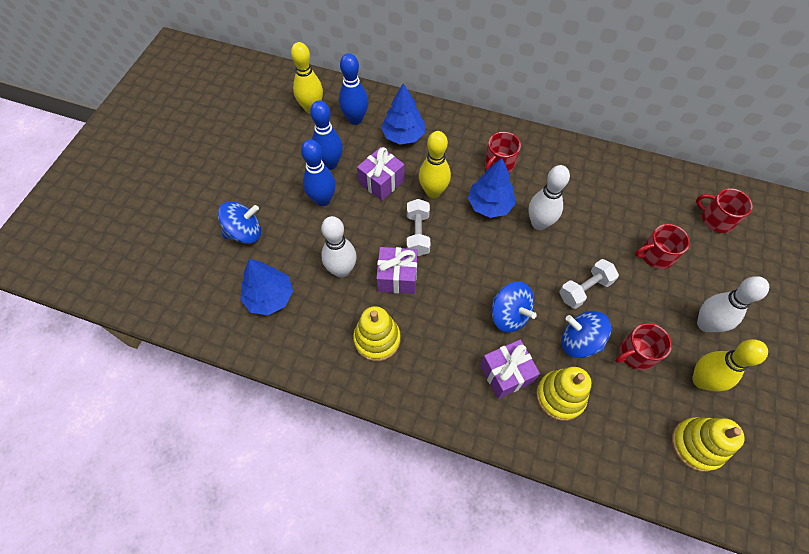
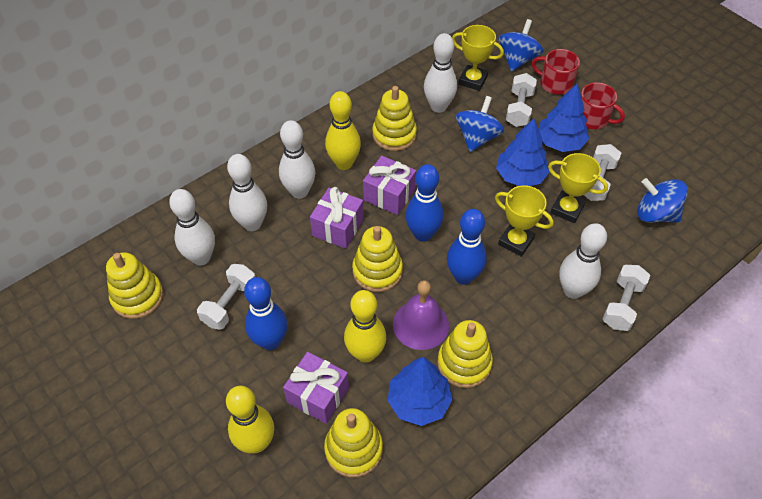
purple bell: none = 0 -> [393,280,449,350] = 1
red mug: [485,132,521,173] [615,323,672,371] [635,224,690,269] [696,188,753,233] = 4 -> [532,49,580,95] [581,82,625,129] = 2
white bowling pin: [321,216,357,277] [528,165,570,230] [697,276,769,332] = 3 -> [169,189,215,266] [227,154,267,231] [279,120,315,199] [424,33,457,113] [559,223,607,299] = 5
white dumbbell: [407,199,430,256] [559,259,619,309] = 2 -> [197,264,255,330] [506,73,537,127] [584,144,621,201] [603,265,650,331] = 4
yellow stacking toy: [353,306,401,361] [536,367,591,421] [672,417,745,472] = 3 -> [106,252,163,319] [324,408,383,477] [352,226,403,292] [372,86,417,151] [437,320,493,388] = 5
yellow trophy: none = 0 -> [452,25,504,91] [495,185,554,257] [548,153,608,223] = 3

